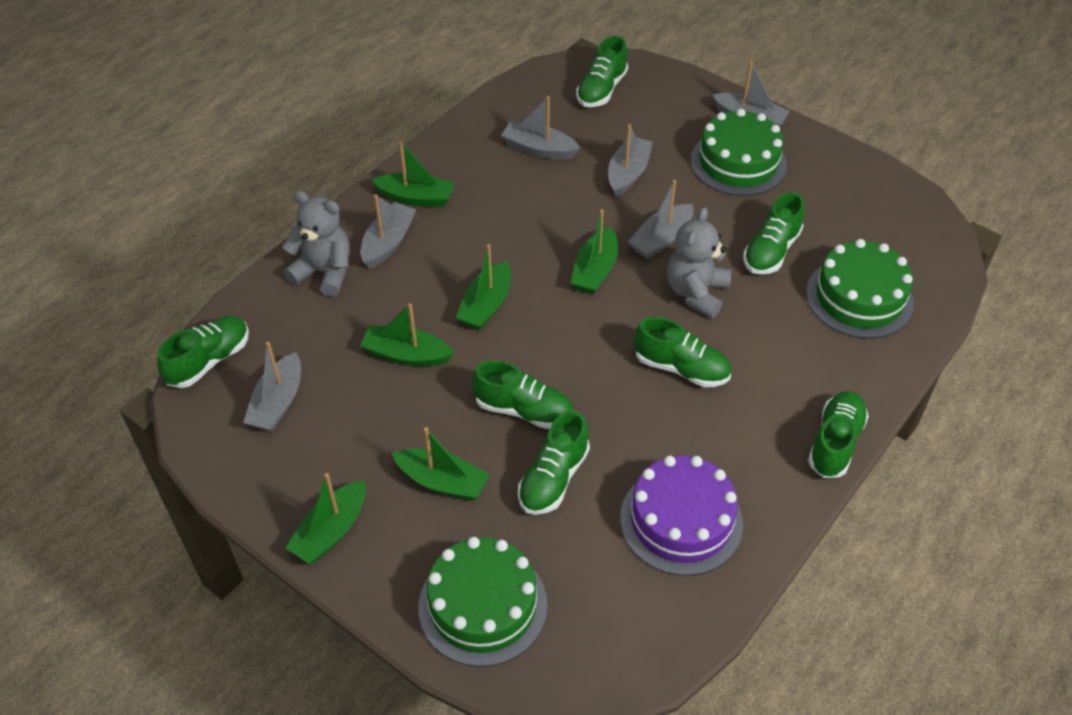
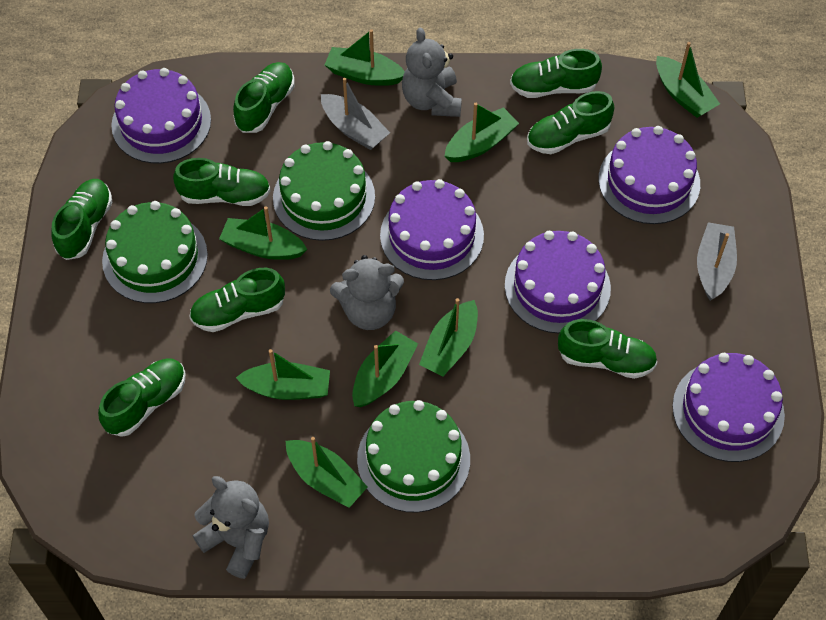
green boat: [285,473,366,564] [360,303,454,366] [371,141,455,207] [392,427,490,501] [456,244,511,330] [571,209,618,295] = 6 -> [219,206,307,260] [236,349,330,400] [286,437,368,508] [325,29,405,86] [352,330,418,407] [419,298,478,376] [444,103,519,162] [656,42,720,118] = 8
green shoe: [157,316,249,388] [472,360,573,429] [518,411,590,515] [576,36,628,107] [634,317,731,387] [743,192,805,274] [808,391,869,478] = 7 -> [51,179,113,260] [98,358,186,437] [173,158,271,206] [189,268,285,332] [233,62,295,133] [510,49,602,98] [527,91,614,154] [558,319,657,379] = 8
grey boat: [243,342,301,432] [361,194,417,268] [501,96,580,159] [608,124,653,197] [628,180,694,259] [713,61,790,127] = 6 -> [321,78,390,150] [697,222,737,301] = 2
grey teddy bear: [282,191,350,297] [667,207,731,318] = 2 -> [193,476,269,579] [330,255,404,330] [402,28,462,117] = 3
purple cake: [620,455,743,576] = 1 -> [111,68,211,163] [380,179,484,280] [505,231,611,333] [598,126,700,224] [672,353,785,462] = 5

